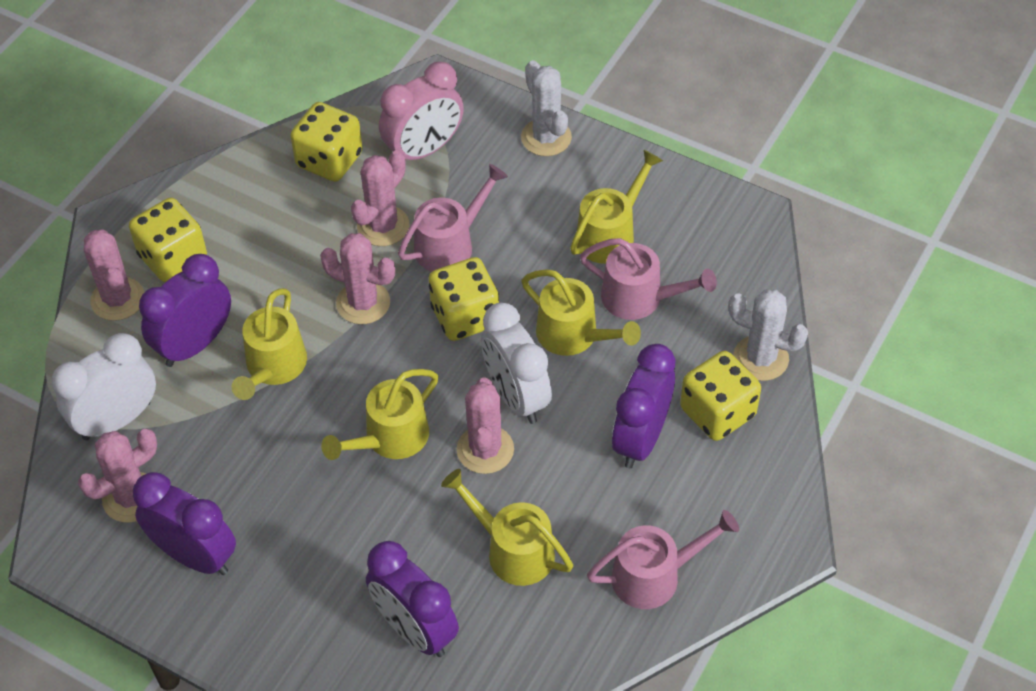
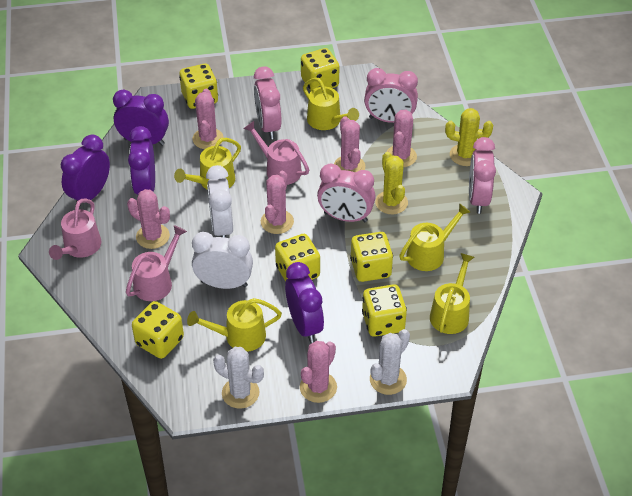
pink cactus: [78,429,157,523] [84,229,145,321] [320,233,395,324] [351,150,409,246] [457,377,514,474] = 5 -> [127,189,170,249] [192,89,224,149] [261,171,294,234] [300,341,337,403] [334,116,365,173] [386,110,417,167] = 6
pink clock: [379,62,464,160] = 1 -> [254,67,281,139] [317,163,376,222] [364,68,418,123] [469,137,496,214] = 4
yellow cactus: none = 0 -> [375,152,408,214] [445,108,493,166] = 2
yellow dice: [129,198,207,282] [290,102,363,182] [429,257,499,341] [680,351,761,441] = 4 -> [132,301,184,359] [179,64,218,109] [275,234,320,281] [301,48,340,91] [350,232,393,282] [362,284,407,337] = 6

